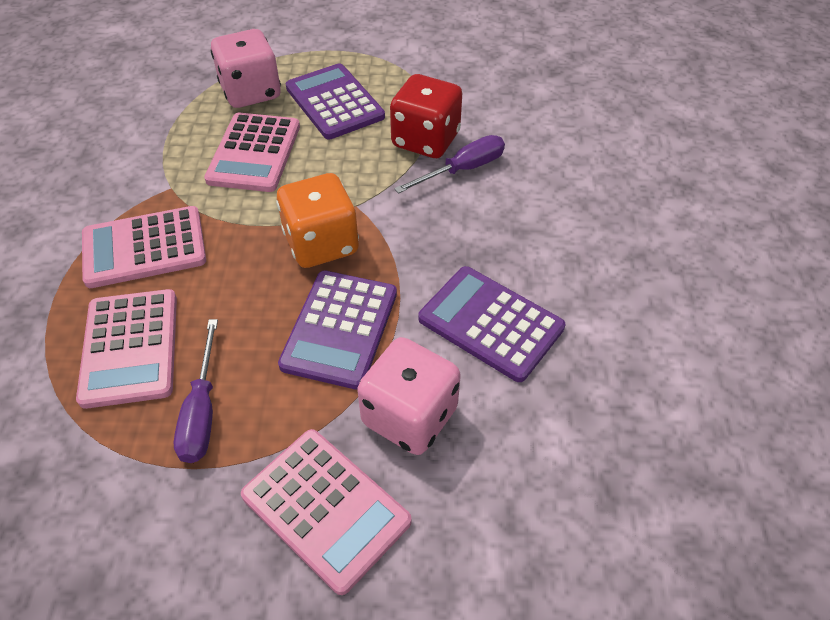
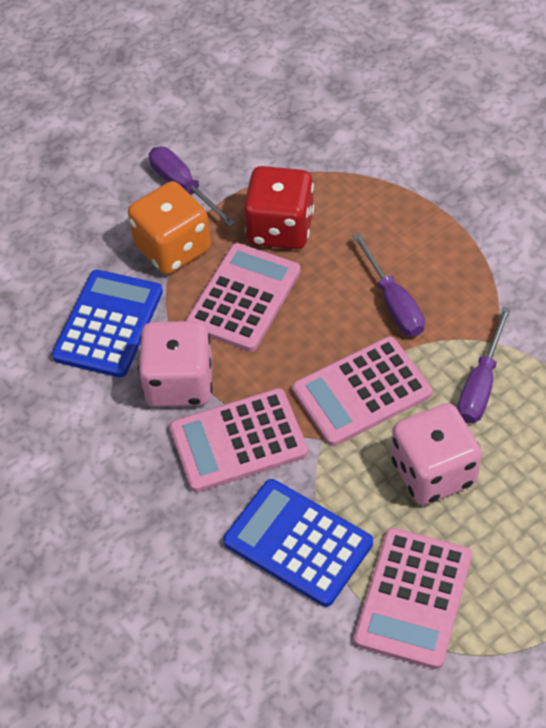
blue calculator: none = 0 -> [52,270,163,378] [223,479,373,607] = 2
purple calculator: [278,271,397,390] [286,63,385,139] [418,266,565,382] = 3 -> none = 0
purple screwdriver: [174,319,218,463] [394,135,505,194] = 2 -> [149,147,236,226] [352,233,425,336] [457,307,511,423] = 3

